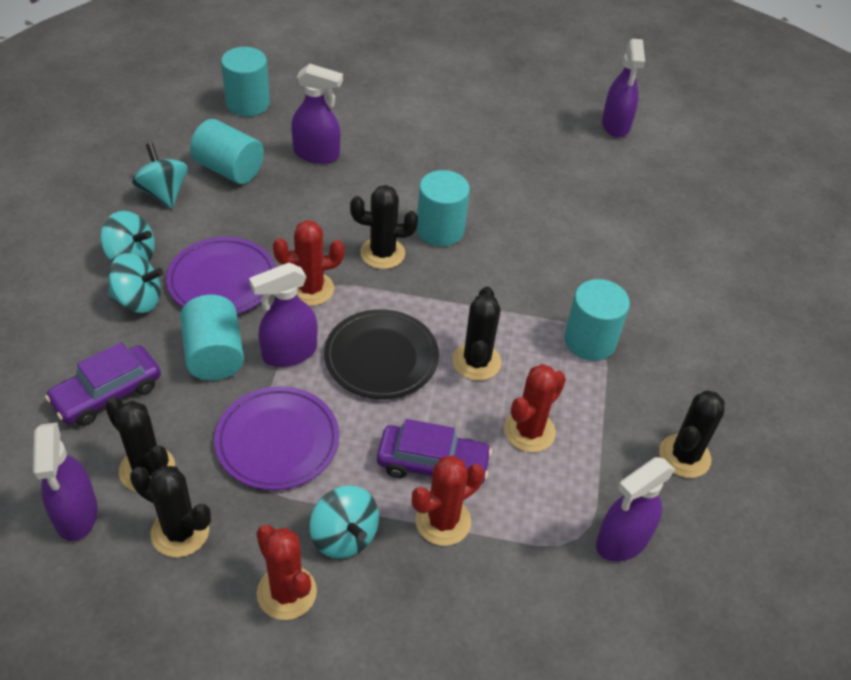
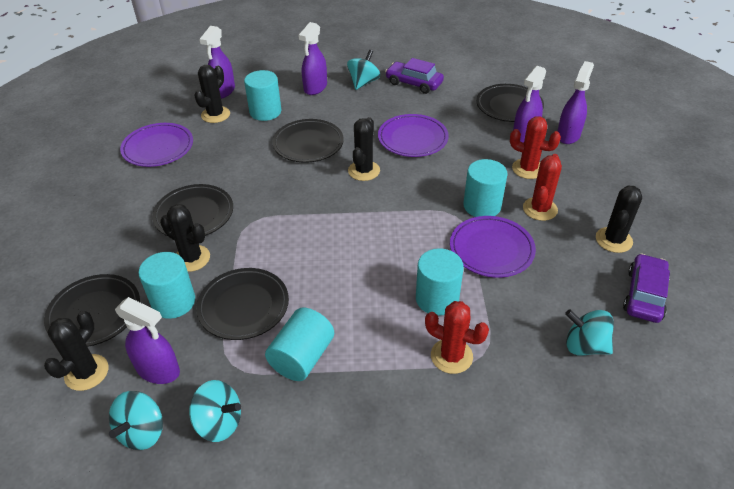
black plate: [324,309,439,399] = 1 -> [44,274,140,347] [152,184,233,236] [196,268,289,340] [272,119,344,163] [476,84,544,122] = 5
purple plate: [166,237,276,314] [214,386,339,490] = 2 -> [120,123,193,167] [378,114,449,157] [450,216,536,278] = 3
red cactus: [256,525,317,620] [273,220,344,306] [412,456,484,546] [504,364,566,452] = 4 -> [425,301,489,374] [510,116,561,179] [523,154,562,221] = 3

